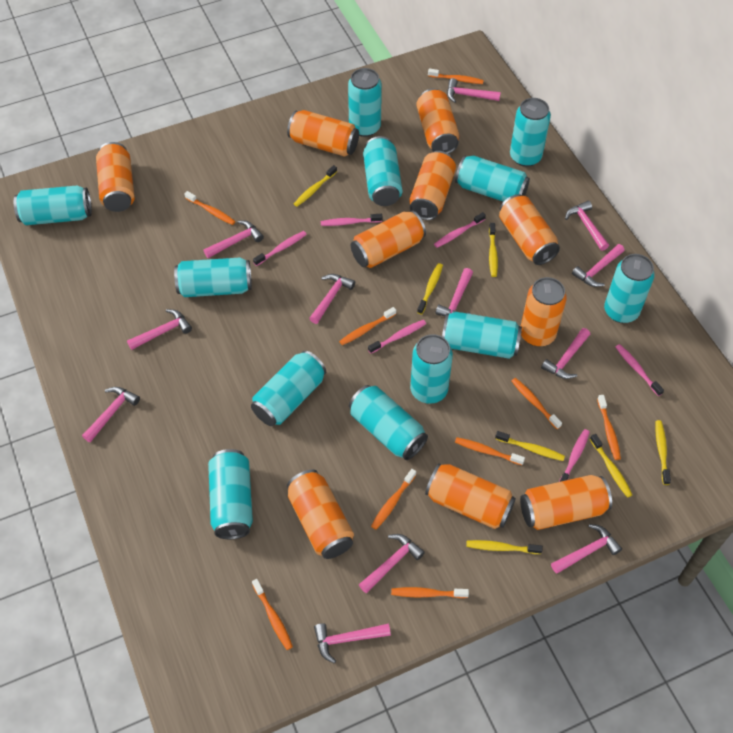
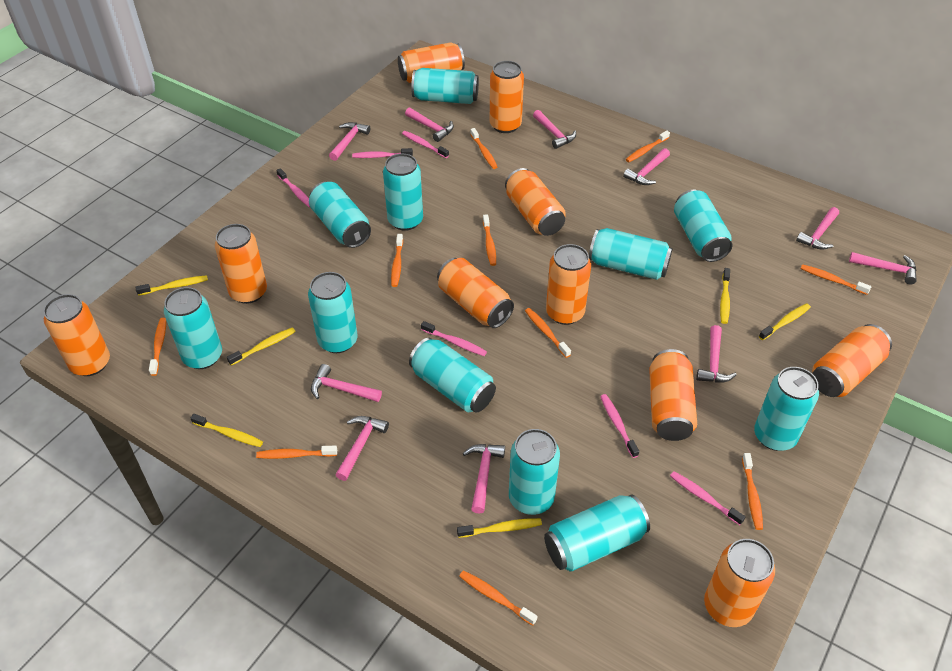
orange toothbrush: [184,191,236,225] [252,579,293,650] [339,307,396,345] [371,469,416,530] [391,587,469,598] [428,69,484,84] [455,437,525,465] [512,378,562,429] [597,395,621,460] = 9 -> [149,318,166,376] [256,445,337,459] [391,234,403,287] [459,570,538,625] [470,128,497,169] [483,214,496,266] [525,308,571,358] [626,130,670,162] [742,453,763,530] [800,264,871,295] = 10
pink hammer: [82,387,140,443] [127,309,192,350] [203,220,264,258] [309,274,355,324] [314,623,391,663] [359,534,425,593] [435,268,473,317] [447,78,501,103] [541,328,590,379] [551,524,622,574] [565,201,609,251] [572,244,625,287] = 12 -> [311,364,382,402] [329,122,370,161] [335,416,389,481] [405,108,454,142] [463,444,505,514] [533,110,576,149] [623,148,670,185] [696,325,737,383] [796,207,839,250] [849,252,917,285] = 10
turquoise can: [14,186,92,225] [174,258,252,297] [208,449,253,539] [251,351,326,426] [348,68,382,137] [349,385,428,460] [363,136,402,206] [410,334,453,404] [442,312,522,359] [455,155,530,202] [510,98,551,167] [604,254,655,323] = 12 -> [164,287,222,369] [308,272,358,353] [309,182,371,248] [383,153,423,231] [409,338,496,413] [411,68,479,104] [509,429,560,515] [544,494,650,572] [589,228,673,280] [674,190,732,262] [754,367,819,451] = 11
yellow toothbrush: [294,165,337,206] [417,263,443,315] [466,540,543,554] [489,223,498,277] [495,431,565,461] [590,434,632,498] [655,420,671,485] = 7 -> [135,275,208,296] [191,414,263,447] [227,327,296,366] [457,518,542,538] [720,268,730,324] [759,303,811,340] = 6

